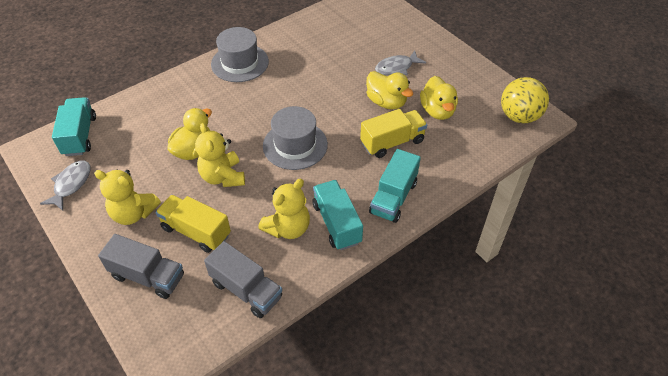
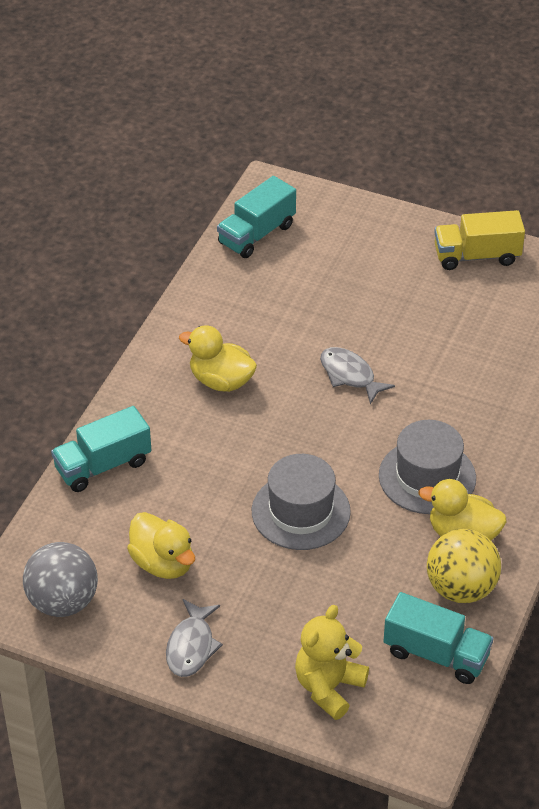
grey ball: none = 0 -> [23,542,98,617] = 1
grey truck: [98,234,184,299] [204,241,282,318] = 2 -> none = 0
yellow teddy bear: [94,169,161,225] [195,123,245,187] [258,179,310,239] = 3 -> [295,605,369,720] = 1
yellow truck: [156,195,231,253] [360,109,427,158] = 2 -> [434,210,525,270] = 1

